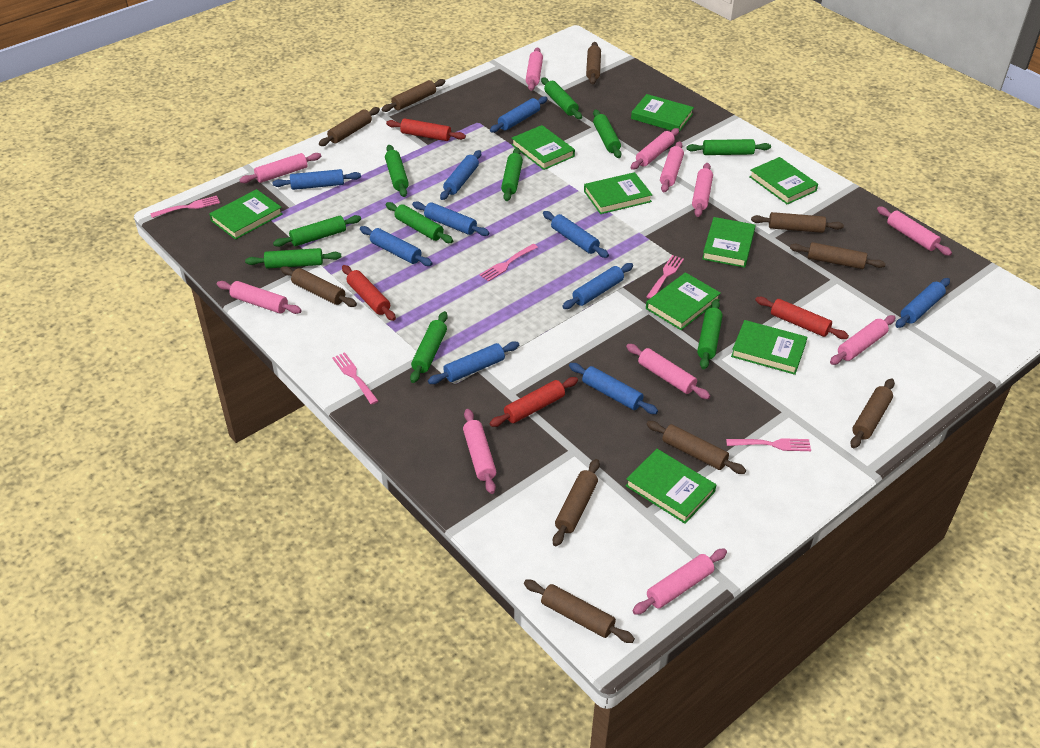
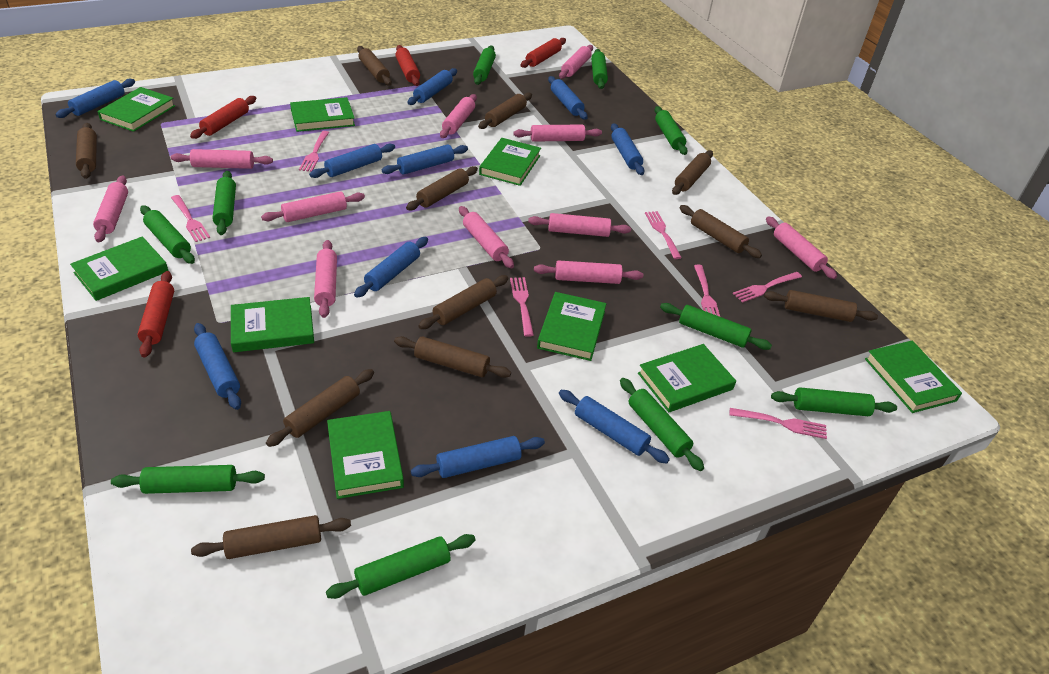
brown rolling pin: [281,266,357,307] [319,107,380,146] [382,79,445,112] [524,580,635,643] [553,459,600,546] [586,42,601,85] [647,421,746,474] [751,212,844,233] [790,242,886,269] [850,378,895,448] = 10 -> [76,123,97,179] [191,515,351,559] [266,369,374,447] [357,46,392,85] [394,336,511,378] [406,166,478,210] [418,275,509,329] [478,92,532,129] [672,150,713,195] [679,205,762,258] [764,290,878,322] = 11
pink fork: [150,196,220,218] [332,352,378,405] [480,244,538,282] [646,255,684,299] [726,438,811,451] = 5 -> [171,195,210,242] [299,131,329,172] [510,277,534,337] [645,211,682,259] [694,265,720,317] [729,408,827,439] [733,272,802,303] = 7

